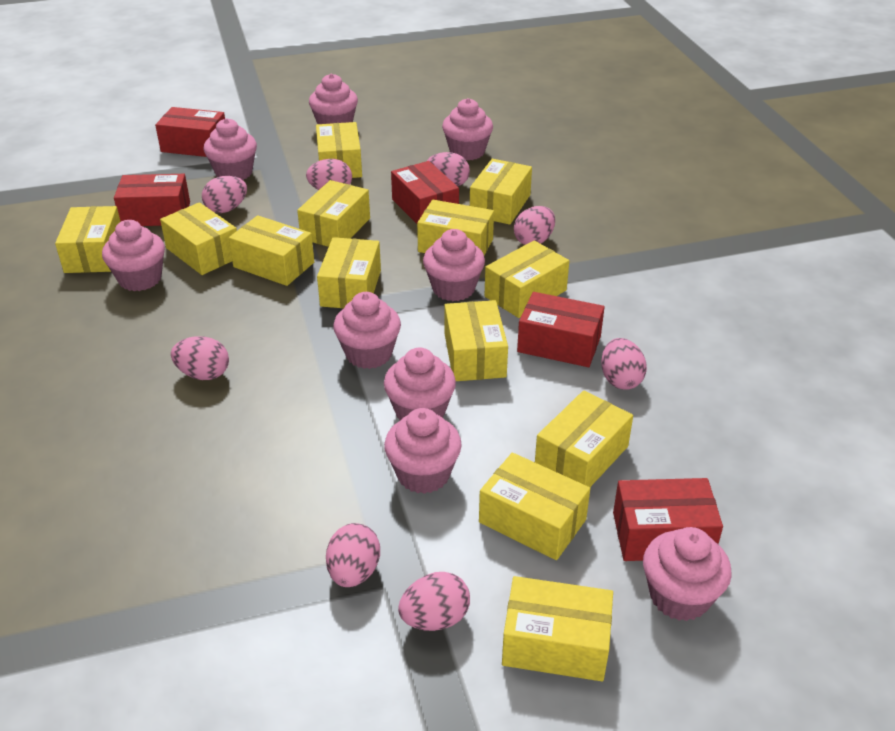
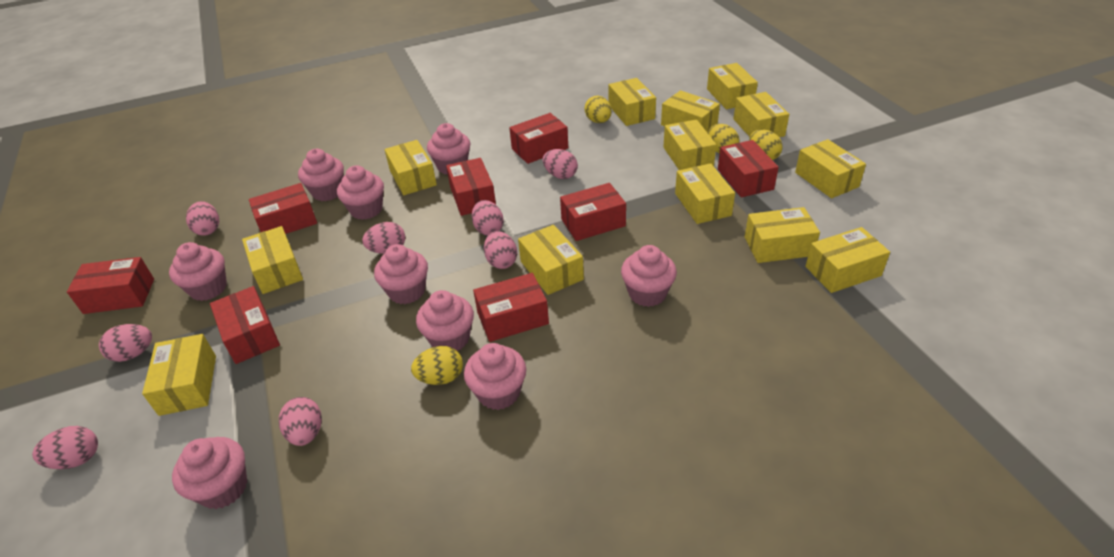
red box: [114,174,190,226] [155,107,225,157] [391,161,459,224] [517,292,605,367] [613,478,723,561] = 5 -> [67,257,154,314] [210,286,280,364] [249,183,317,234] [446,158,496,216] [473,273,549,342] [509,113,568,164] [560,183,626,241] [718,140,779,197] = 8
yellow egg: none = 0 -> [411,346,463,385] [584,96,612,123] [708,124,740,154] [749,129,783,160] = 4

